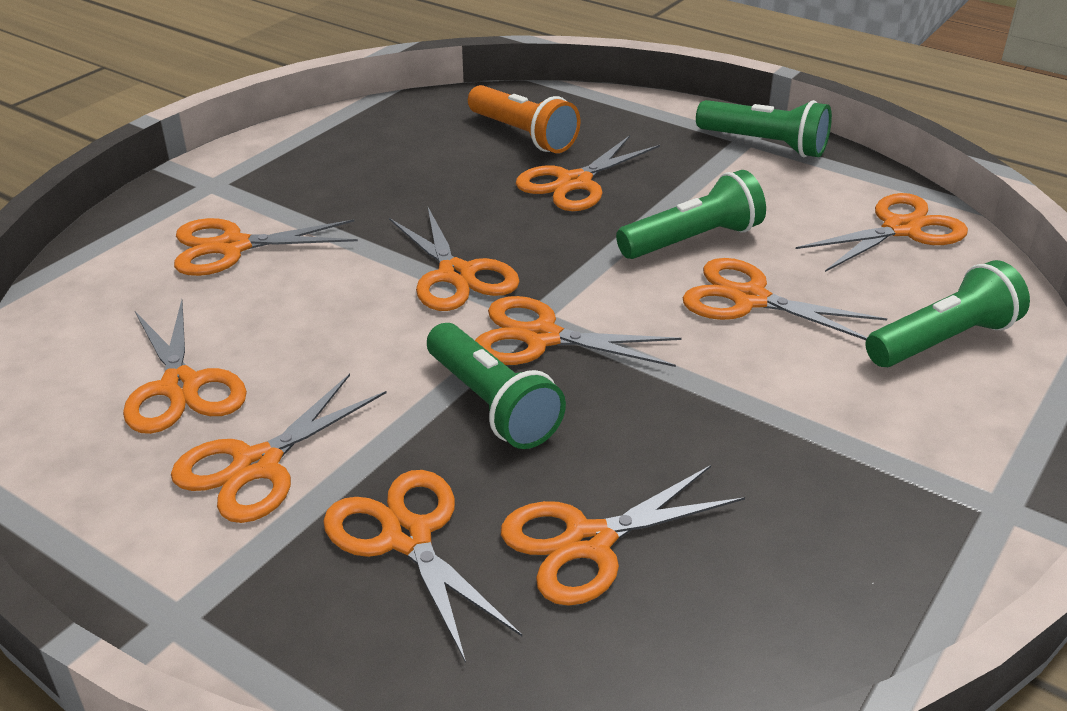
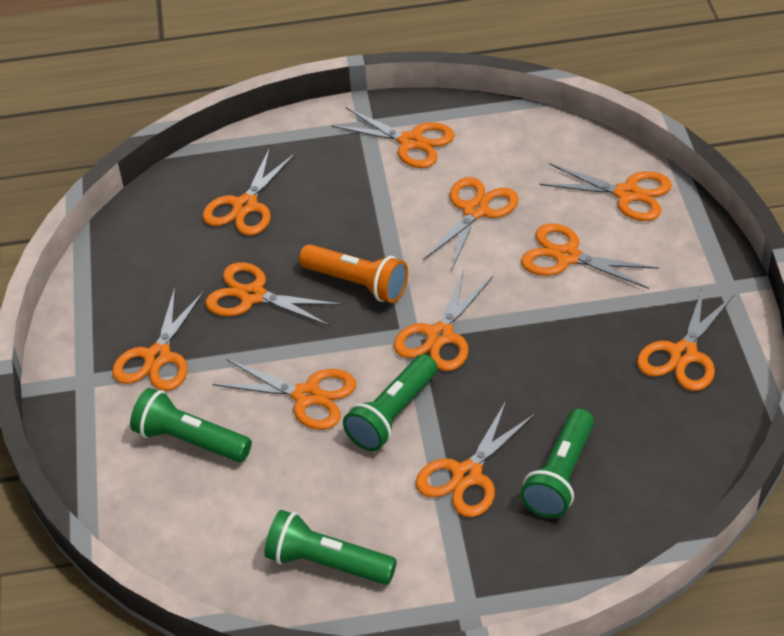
orange scissors: [123,300,247,434] [171,374,387,523] [174,218,358,276] [323,470,522,663] [389,207,520,311] [475,296,682,367] [501,465,745,606] [516,135,660,211] [683,258,887,340] [796,193,968,272] = 10 -> [112,287,204,391] [202,148,296,236] [205,262,343,326] [213,359,356,430] [332,108,454,168] [394,269,493,371] [416,401,536,517] [423,177,519,271] [521,223,659,289] [540,163,672,221] [637,288,734,391] = 11

